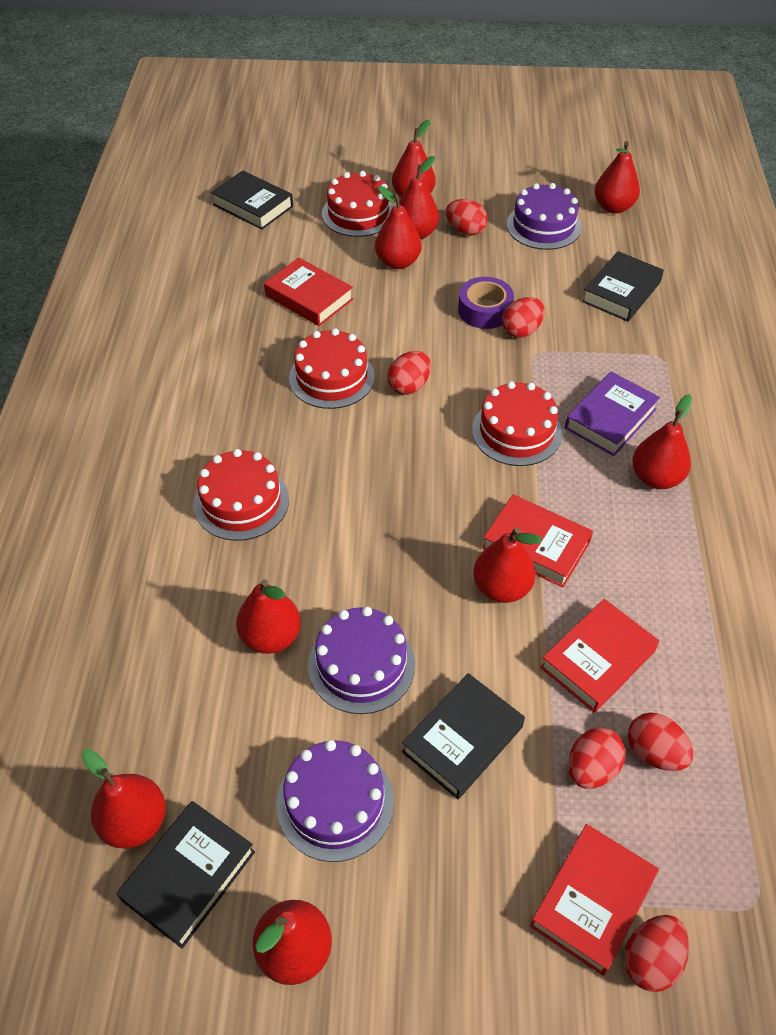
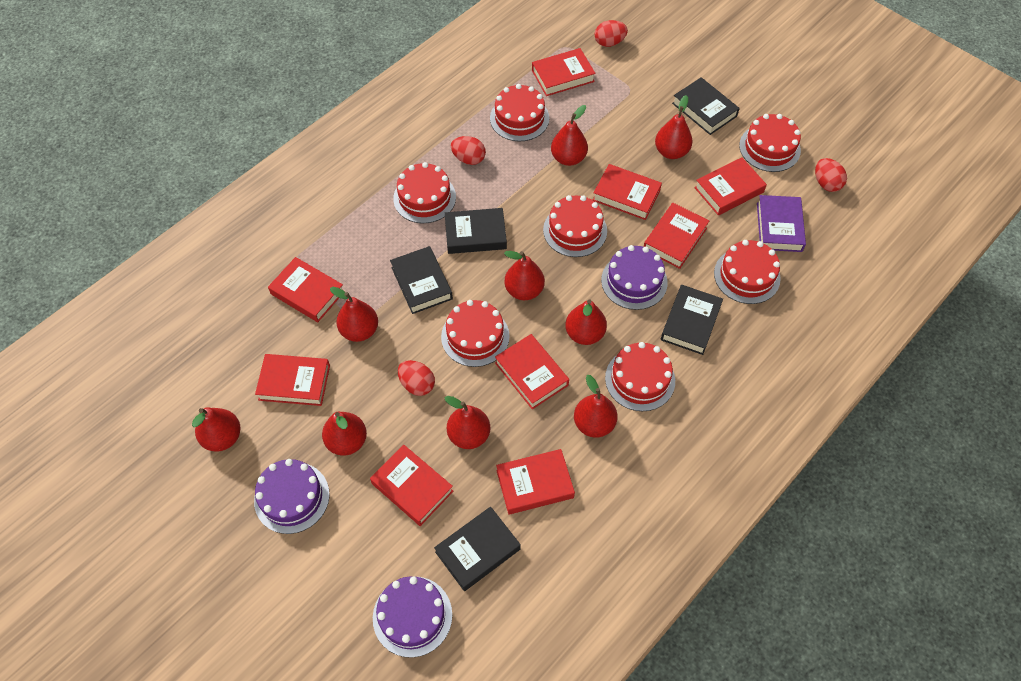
black book: [116,801,255,949] [211,170,293,229] [402,673,525,799] [582,251,664,322] = 4 -> [390,246,453,314] [434,506,521,591] [445,208,507,254] [661,285,723,355] [672,77,740,135] = 5
purple tape: [458,277,514,329] = 1 -> none = 0
red book: [264,257,353,326] [482,494,593,588] [530,824,659,975] [540,599,659,713] = 4 -> [255,354,330,406] [268,257,344,322] [370,445,453,526] [495,334,569,409] [496,449,575,515] [532,48,596,96] [593,164,662,220] [644,203,709,269] [694,157,767,215] = 9
red cake: [194,449,289,541] [289,328,375,409] [322,171,394,237] [472,381,562,466] = 4 -> [393,162,456,223] [441,300,510,367] [490,84,549,141] [543,195,607,257] [605,342,675,411] [714,240,781,304] [739,114,801,172] = 7
red egg: [387,351,431,395] [446,199,488,236] [502,297,545,338] [568,727,625,789] [624,915,689,992] [628,713,693,771] = 6 -> [398,360,435,396] [451,136,486,165] [595,20,628,47] [815,158,847,192] = 4

